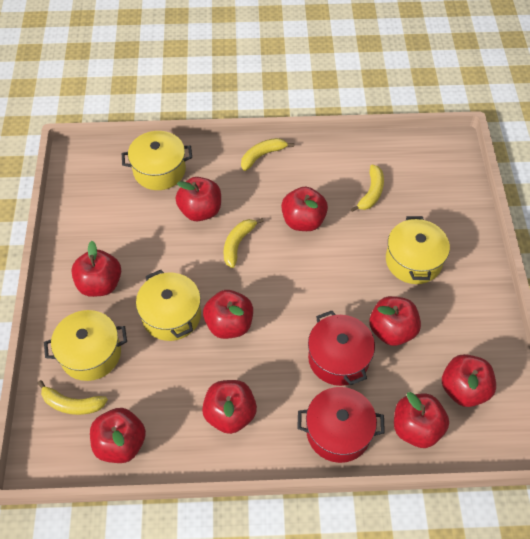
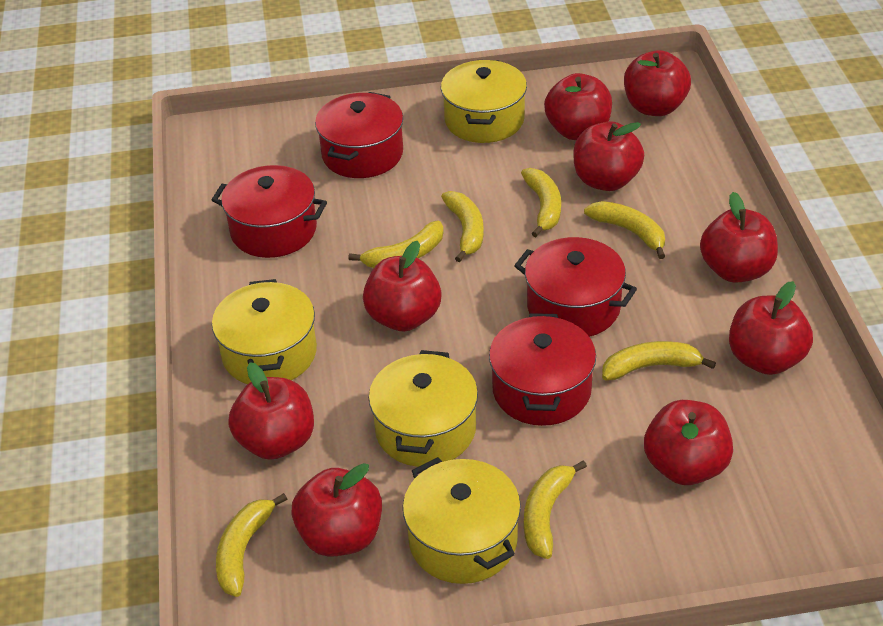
red pot: [297,387,385,463] [308,311,375,386] = 2 -> [212,165,327,258] [315,92,403,178] [489,313,596,426] [514,237,637,337] = 4
yellow banana: [38,380,108,415] [224,218,264,268] [241,138,294,171] [351,164,384,212] = 4 -> [216,493,287,597] [348,221,444,268] [441,191,484,262] [521,168,561,237] [524,460,587,559] [584,201,665,259] [602,341,716,381] = 7

